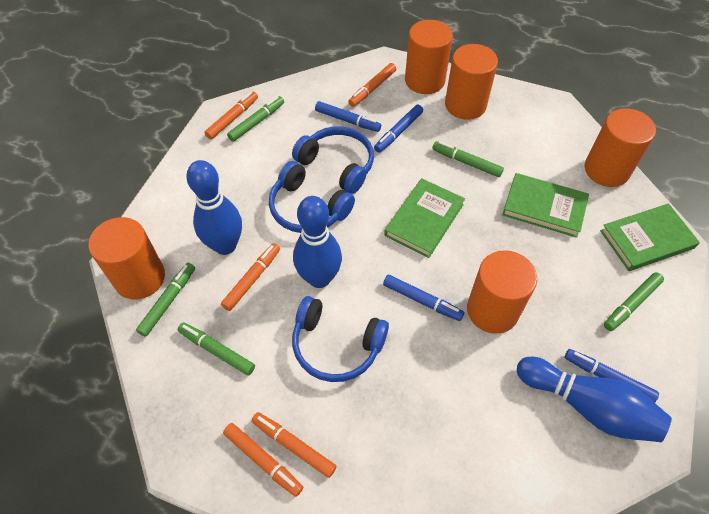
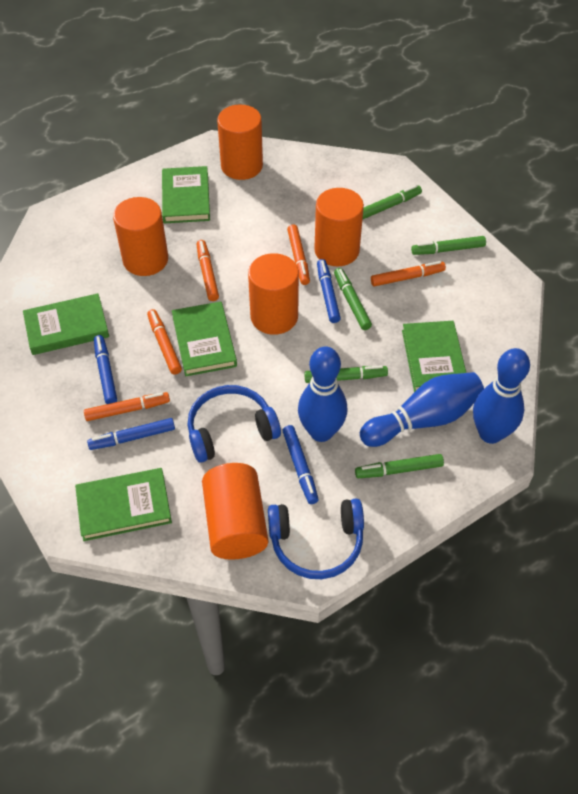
blue headphones: [269,161,355,233] [292,126,374,194] [292,296,389,382] = 3 -> [187,385,281,463] [268,499,364,579] = 2
green book: [384,178,465,258] [502,173,589,238] [600,203,700,271] = 3 -> [23,293,109,355] [75,468,172,541] [162,166,210,224] [172,301,237,376] [402,321,466,392] = 5

